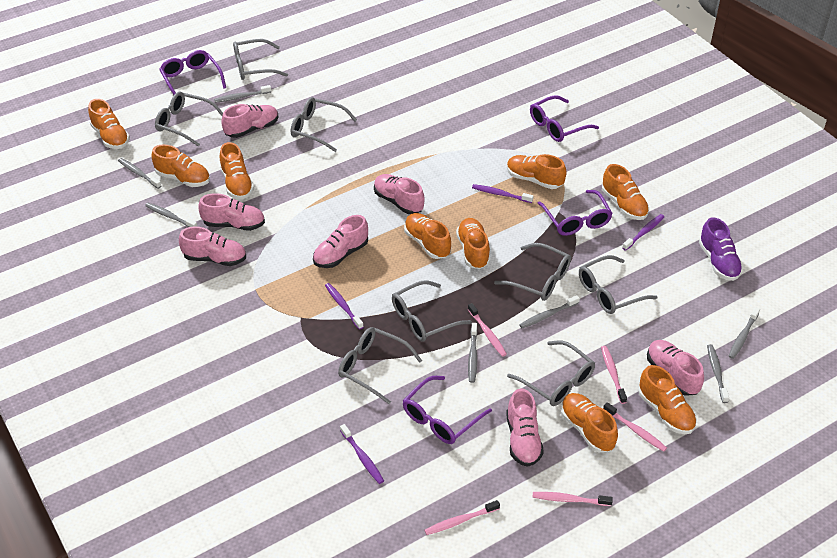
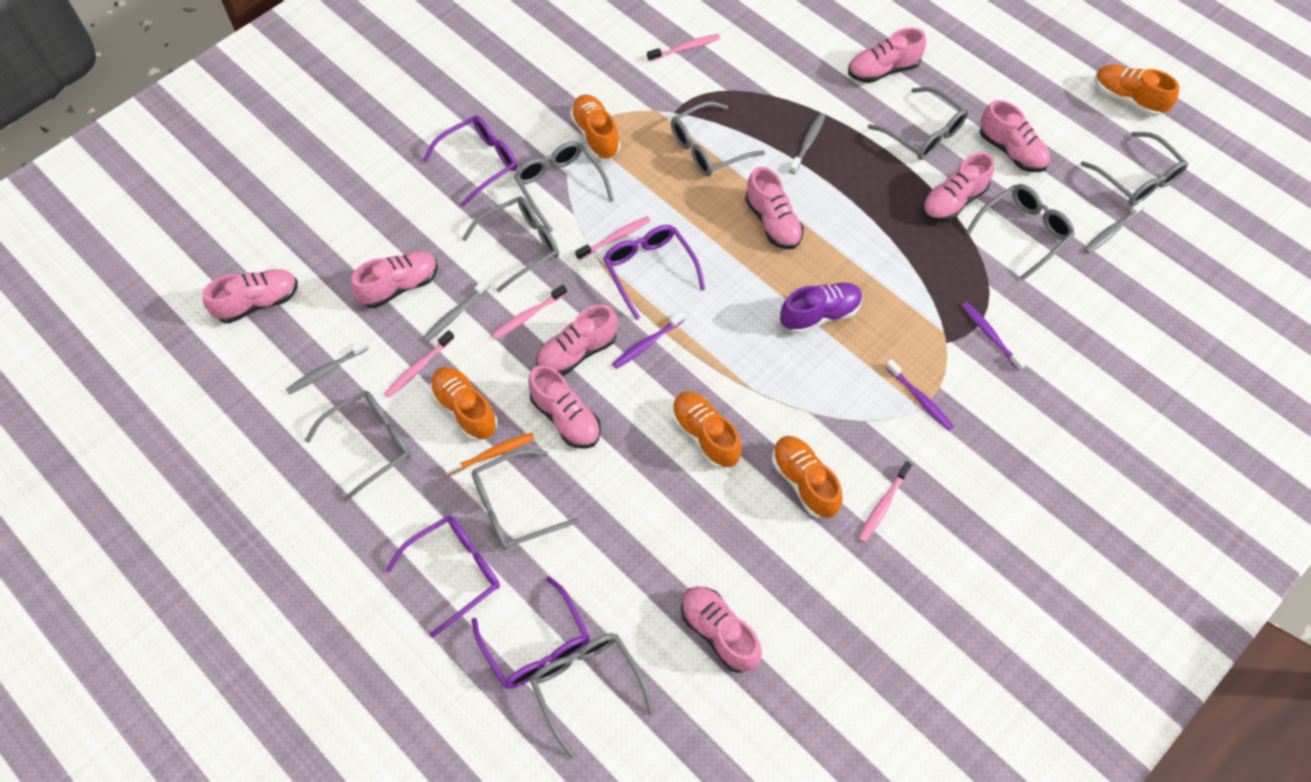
grey glasses: [155,92,223,147] [233,39,288,80] [291,97,357,152] [338,327,422,404] [392,280,472,342] [494,243,571,301] [507,341,595,406] [579,255,657,314] = 8 -> [305,391,411,502] [462,196,559,292] [472,449,579,550] [514,141,614,232] [530,633,654,759] [671,101,765,176] [868,87,968,160] [965,184,1075,281] [1080,132,1188,205] = 9
grey toothbrush: [118,158,161,189] [145,203,198,227] [214,85,271,103] [468,323,477,383] [519,295,580,328] [707,344,729,403] [729,307,760,359] = 7 -> [286,339,369,395] [422,278,491,342] [789,113,826,174] [1084,201,1146,254] = 4
orange shoe: [88,99,130,149] [152,145,210,187] [220,142,254,199] [404,213,451,259] [456,218,490,269] [507,154,567,189] [561,393,618,452] [602,164,649,220] [639,365,697,434] = 9 -> [430,367,498,441] [570,94,620,160] [672,391,742,469] [772,436,842,518] [1095,64,1179,116] = 5
orange toothbrush: none = 0 -> [443,433,535,476] = 1
pink shoe: [179,227,246,266] [198,193,265,231] [221,104,279,138] [313,215,368,268] [374,174,425,214] [506,388,544,467] [647,340,704,396] = 7 -> [203,269,298,323] [350,251,438,308] [528,365,601,449] [536,305,618,376] [681,586,762,673] [745,167,804,249] [848,28,926,83] [922,152,995,222] [980,100,1050,172] = 9
purple toothbrush: [325,283,363,330] [340,424,384,484] [472,184,534,203] [622,214,664,251] = 4 -> [612,311,685,369] [885,359,954,431] [961,302,1026,371] = 3

